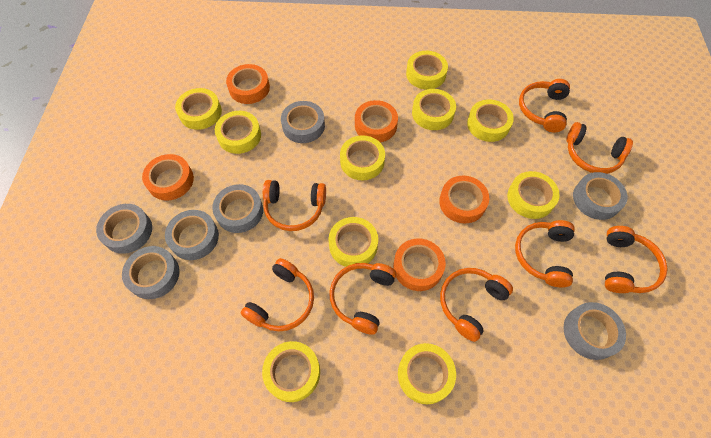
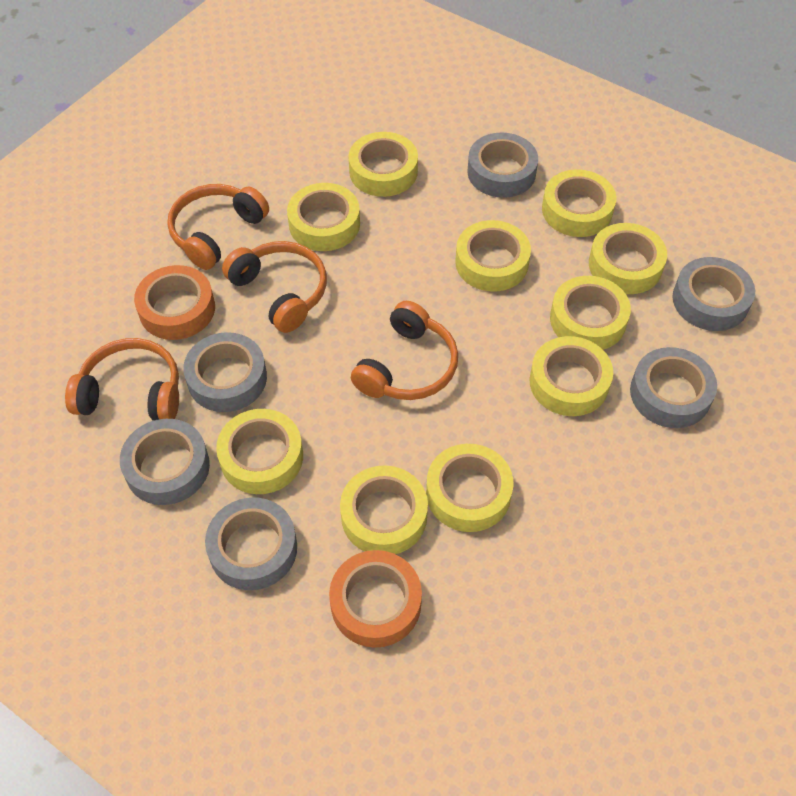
grey tape: [96,204,152,254] [122,246,180,299] [165,210,219,260] [212,184,263,233] [281,101,325,143] [563,302,626,360] [573,172,628,220] = 7 -> [120,419,210,505] [183,332,267,412] [205,498,297,590] [467,133,538,198] [630,347,717,428] [672,257,755,331] = 6
orange headphones: [241,258,314,332] [263,180,326,231] [330,263,396,334] [440,268,513,342] [515,220,575,287] [519,79,570,133] [566,122,633,174] [605,226,667,293] = 8 -> [65,338,179,421] [167,184,269,270] [222,241,327,333] [351,301,458,400] = 4
orange tape: [142,154,194,201] [226,64,270,104] [355,100,398,142] [393,239,446,291] [439,176,489,223] = 5 -> [134,265,215,340] [329,550,422,648] = 2

